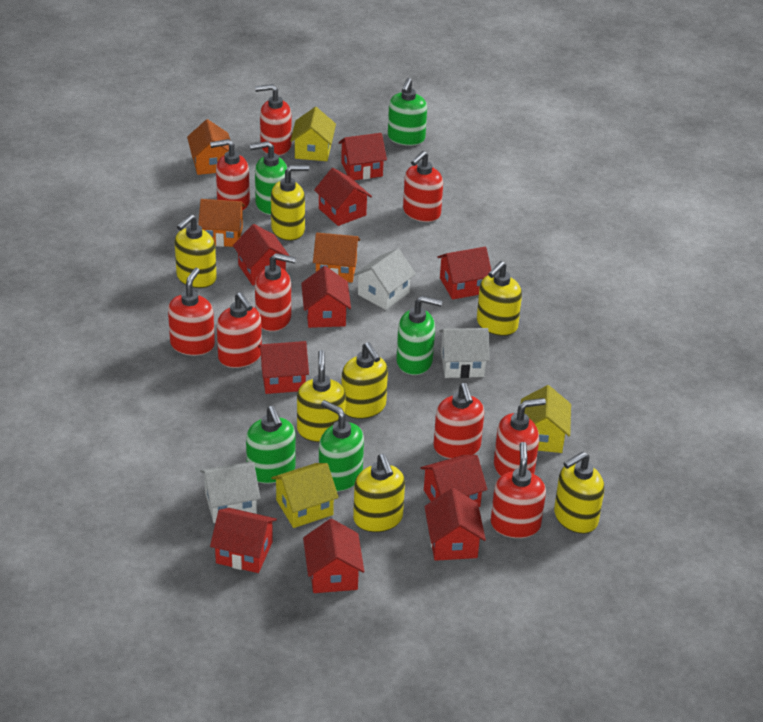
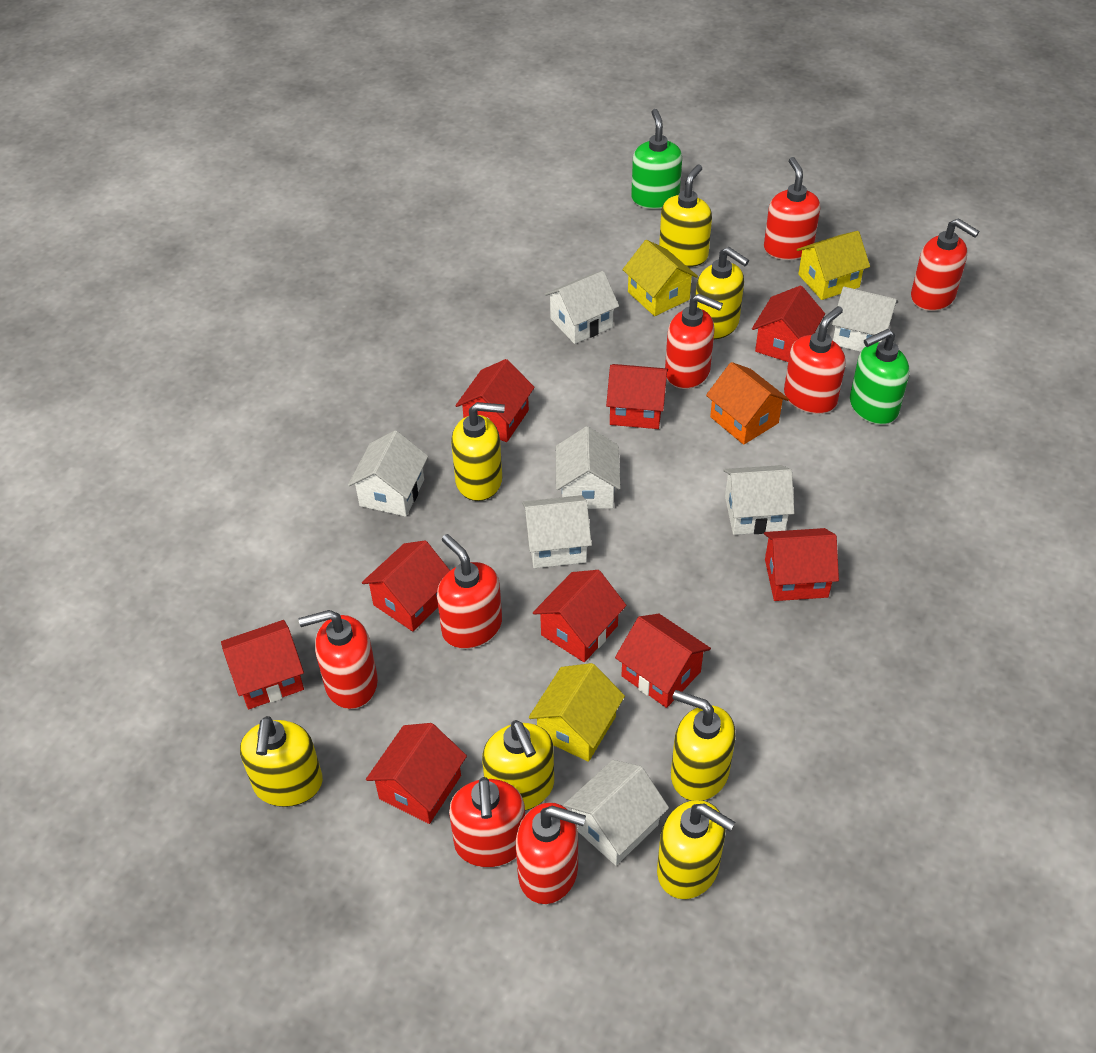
green soap dispenser: [246,406,295,484] [250,141,287,215] [319,400,364,492] [388,78,427,146] [396,296,442,375] = 5 -> [631,109,682,209] [850,329,909,425] = 2
orange house: [187,119,230,175] [198,199,245,247] [313,233,360,283] = 3 -> [706,362,789,445] = 1
red house: [210,508,277,573] [233,224,289,285] [258,341,309,394] [301,266,351,328] [303,519,364,593] [314,168,372,226] [339,133,387,180] [420,455,487,507] [424,488,486,561] [437,247,491,300] = 10 -> [221,620,304,709] [362,541,450,631] [366,723,467,824] [455,359,535,442] [533,570,626,662] [606,364,668,429] [615,614,711,708] [752,285,825,362] [764,528,839,601] = 9
red soap dispenser: [168,268,215,356] [210,139,250,211] [217,292,262,368] [255,84,292,156] [255,253,296,332] [403,151,443,222] [433,383,484,459] [491,442,546,538] [494,398,546,476] = 9 -> [299,610,378,709] [437,534,502,649] [449,777,525,867] [516,802,586,904] [665,294,723,389] [764,157,820,260] [784,306,846,414] [911,218,979,311] = 8
white house: [200,462,260,523] [353,249,416,310] [439,328,490,378] = 3 -> [348,431,428,517] [522,495,592,568] [545,271,619,344] [556,426,621,509] [564,760,669,865] [723,465,794,535] [832,287,898,352] = 7

